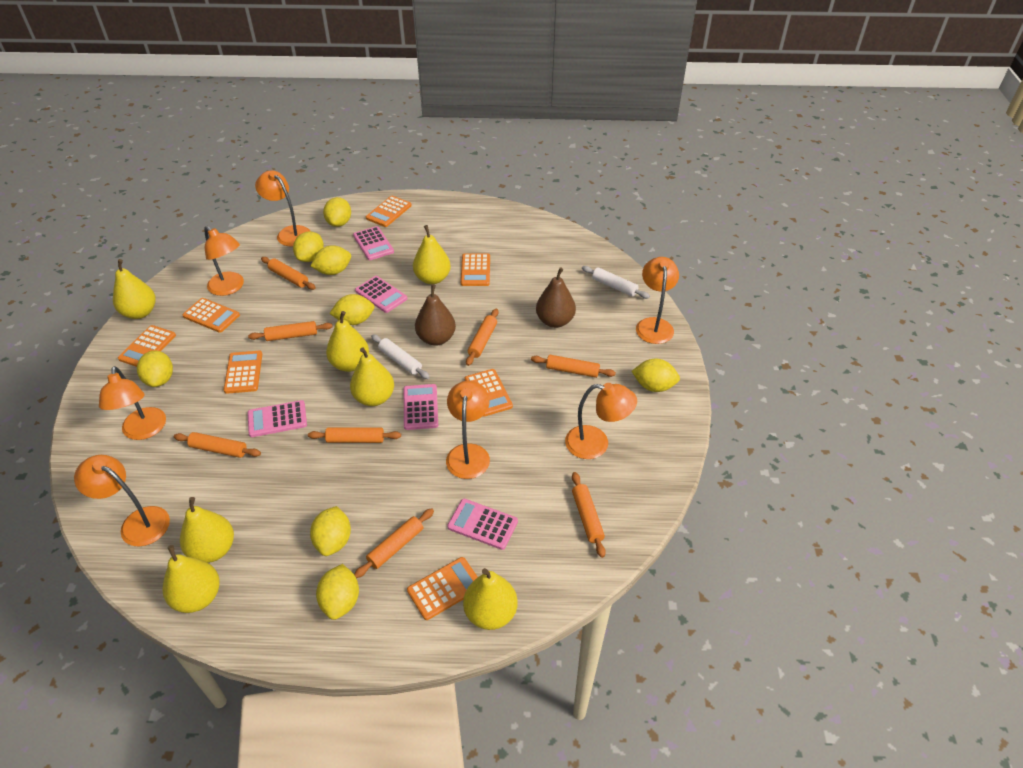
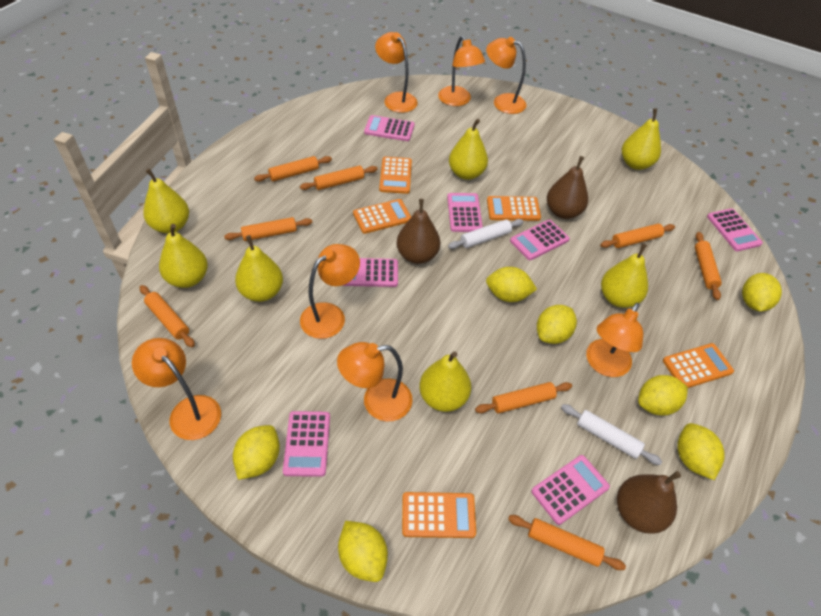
brown pear: [415,284,456,346] [536,268,576,328] = 2 -> [397,199,440,264] [547,156,588,219] [617,471,681,534] = 3
orange calculator: [118,325,176,367] [182,298,240,333] [223,351,262,394] [366,196,412,227] [407,557,478,620] [461,253,490,286] [465,369,513,417] = 7 -> [353,199,411,234] [379,157,412,194] [402,492,476,538] [487,196,541,221] [663,343,734,388] = 5
pink calculator: [248,400,307,437] [353,226,394,260] [355,276,407,313] [404,384,438,430] [447,499,518,550] = 5 -> [283,411,330,477] [342,258,398,287] [364,115,415,141] [447,193,483,232] [510,220,570,260] [531,455,610,525] [707,208,763,251] = 7
yellow lemon: [137,351,173,387] [293,231,324,262] [310,506,351,556] [311,245,351,275] [316,564,359,620] [323,197,351,227] [329,294,375,325] [632,359,680,392] = 8 -> [233,425,280,480] [338,521,388,582] [486,267,537,302] [537,305,577,344] [638,375,688,416] [677,423,725,480] [742,273,782,312] = 7

